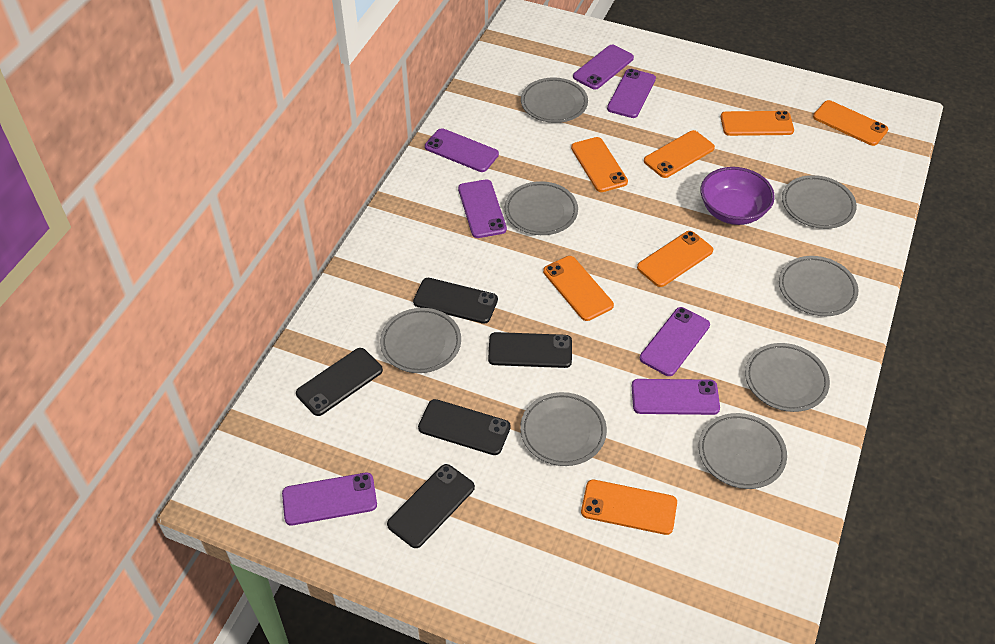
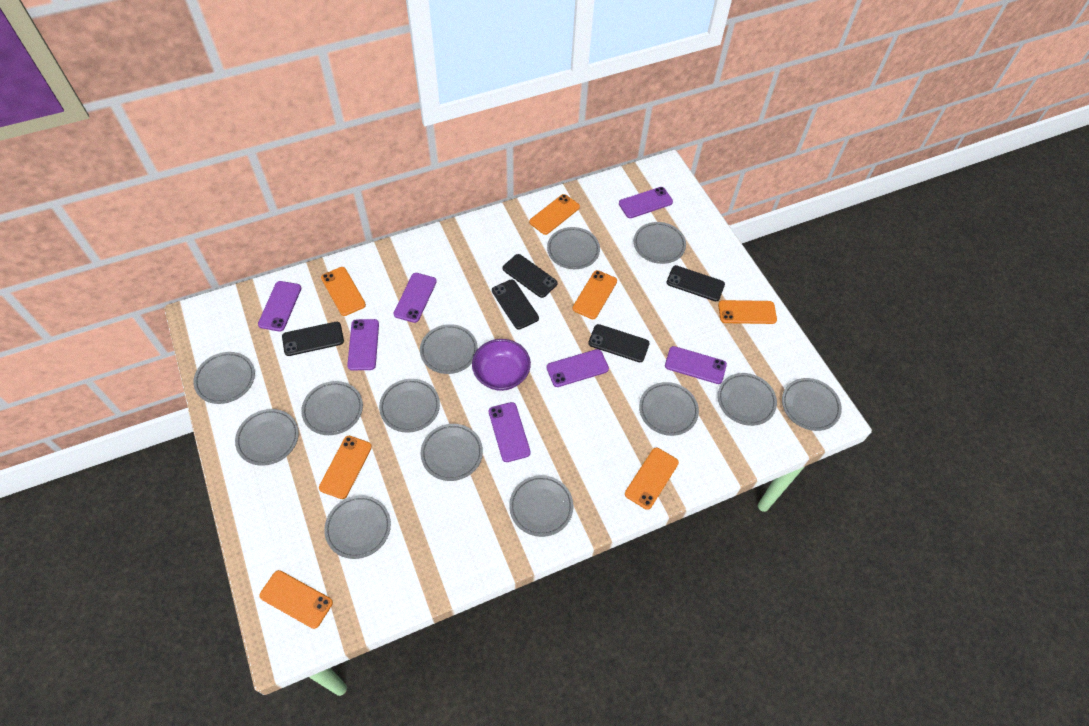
grey plate: [380,308,461,373] [505,181,578,235] [520,392,607,466] [521,77,588,123] [699,413,787,489] [745,343,830,412] [779,256,858,316] [782,175,857,229] = 8 -> [193,352,255,404] [235,409,299,466] [301,381,363,435] [324,495,391,559] [379,379,440,433] [420,324,478,374] [421,424,483,481] [509,475,573,537] [547,227,600,269] [634,222,686,264] [639,382,699,436] [718,373,777,426] [782,378,842,431] = 13

